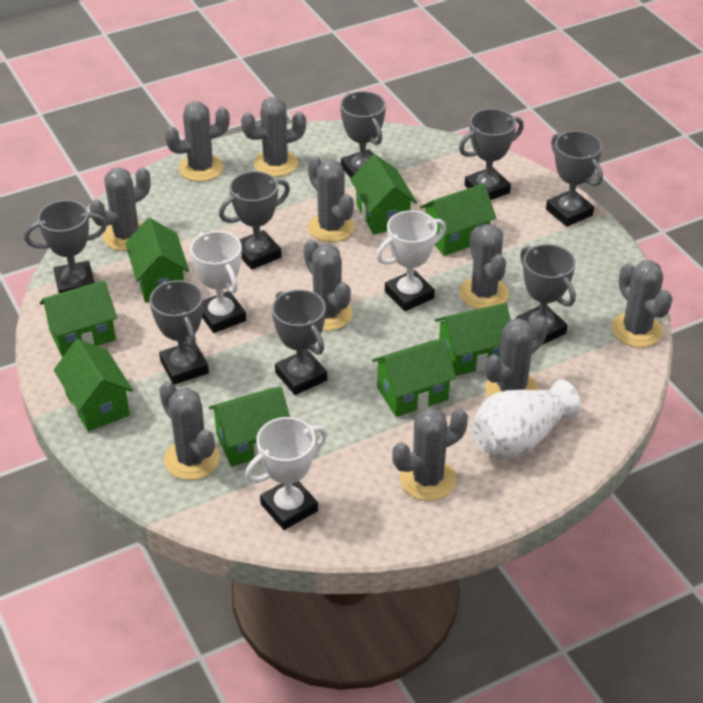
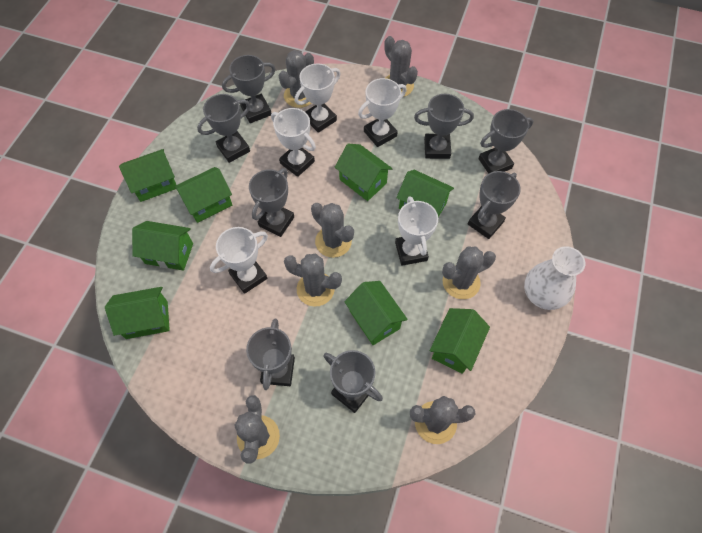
grey cactus: [90,167,151,251] [159,381,220,480] [165,102,230,182] [241,97,306,177] [304,239,353,331] [308,156,355,242] [392,408,468,501] [459,224,509,309] [485,316,548,397] [611,260,673,347] = 10 -> [234,395,280,463] [279,50,314,108] [284,254,342,307] [311,203,354,258] [384,36,418,97] [410,396,475,444] [442,247,496,299] = 7
white trophy: [190,231,246,333] [245,417,327,530] [376,210,446,311] = 3 -> [210,227,268,294] [271,108,316,177] [295,63,341,133] [358,78,407,147] [395,196,438,266] = 5

